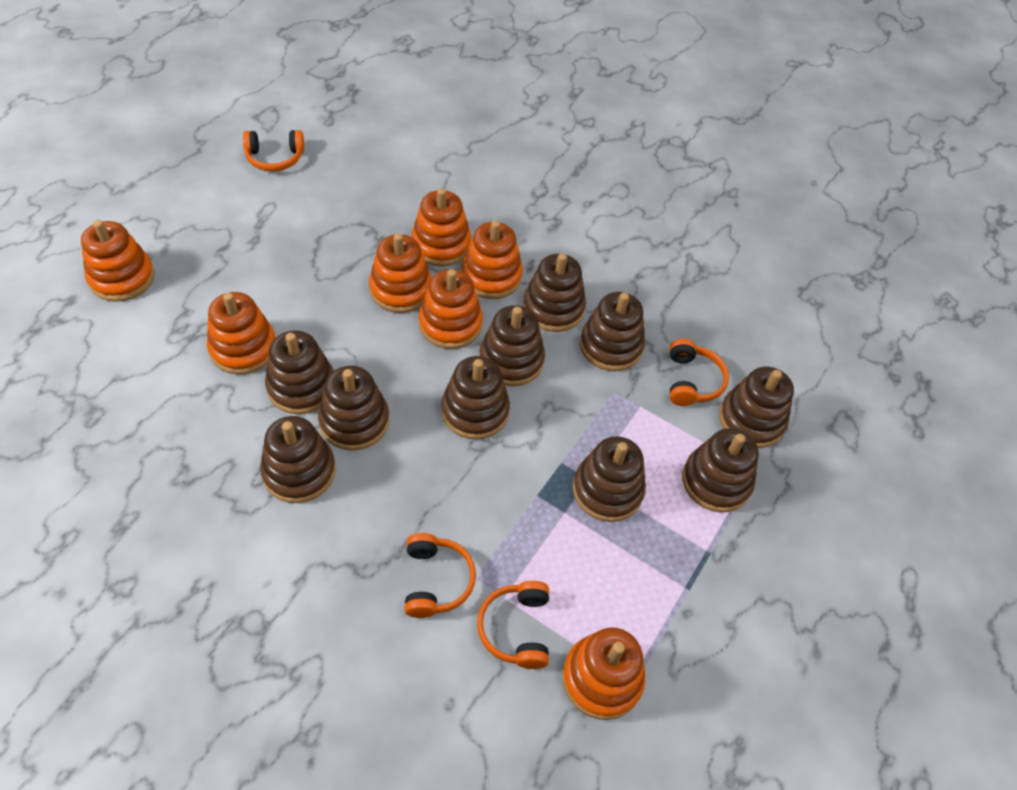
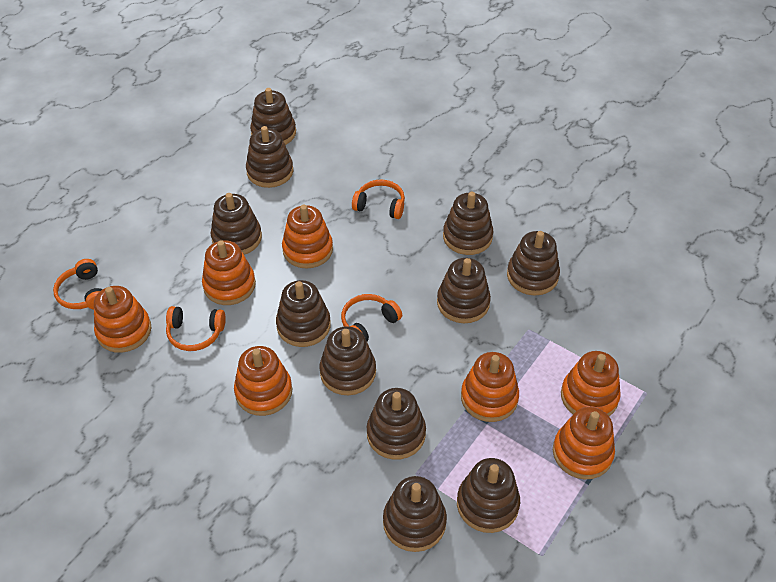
brown stacking toy: [260,416,336,503] [265,330,334,414] [318,366,389,451] [441,356,510,439] [479,305,545,386] [523,253,586,332] [573,436,646,522] [580,292,645,371] [682,428,759,513] [719,367,794,448] = 10 -> [210,193,262,255] [246,126,293,188] [250,88,296,145] [276,280,331,347] [320,326,376,395] [367,388,426,460] [383,476,447,552] [437,258,491,323] [443,191,493,255] [457,458,520,533] [507,231,560,295] = 11

